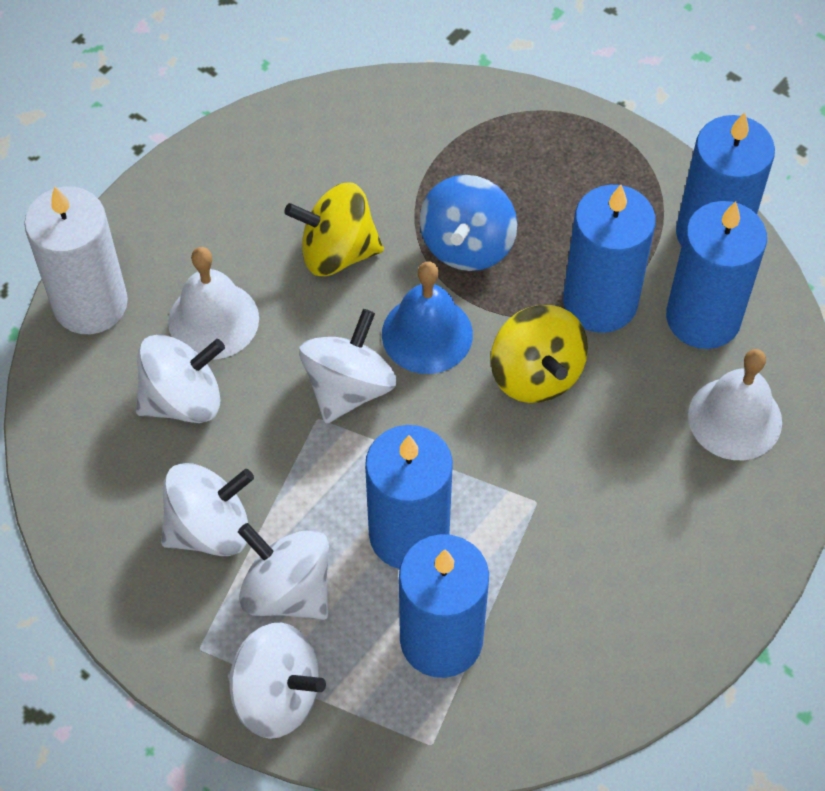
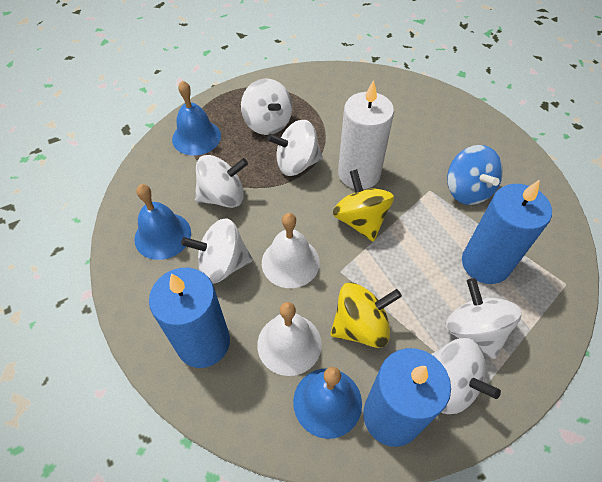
blue bell: [382,261,473,374] = 1 -> [134,184,191,260] [172,80,221,155] [293,367,362,439] = 3
blue candle: [365,425,453,569] [399,534,489,678] [563,185,655,333] [666,201,767,349] [676,112,775,246] = 5 -> [149,268,230,368] [363,348,451,447] [462,180,552,284] = 3
white spinning top: [136,334,225,423] [161,463,254,556] [228,623,326,739] [238,523,329,620] [299,309,397,424] = 5 -> [181,219,253,284] [195,155,248,208] [241,79,292,135] [267,120,323,176] [431,338,501,414] [446,278,522,359] = 6

